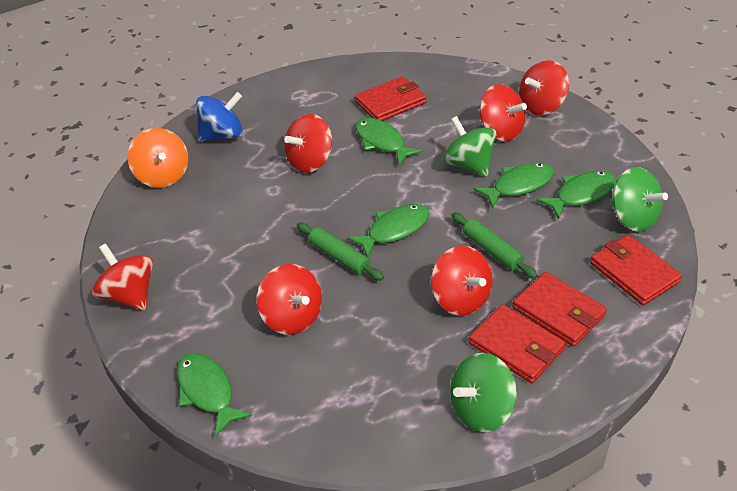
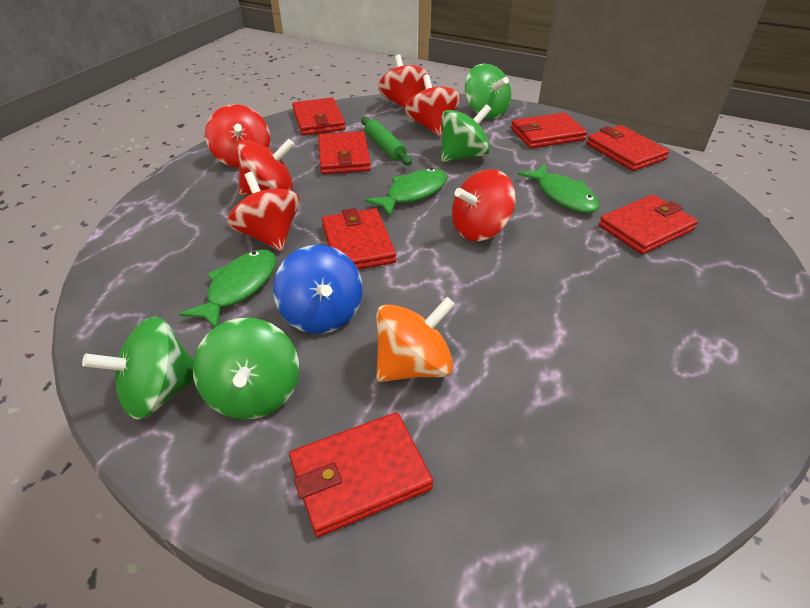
green fish: [177,353,252,437] [347,204,429,257] [355,118,423,165] [473,162,554,209] [536,171,616,219] = 5 -> [179,249,276,328] [365,168,447,217] [518,164,599,213] = 3
green rolling pin: [297,223,384,280] [452,212,538,279] = 2 -> [361,117,412,165] = 1
green spinning top: [443,116,497,177] [450,353,517,432] [610,167,668,232] = 3 -> [82,317,194,419] [193,318,299,420] [441,104,491,162] [465,63,511,119] = 4
red wallet: [355,76,426,121] [469,304,566,383] [512,272,607,347] [590,234,682,306] = 4 -> [289,412,433,537] [292,97,346,136] [318,131,371,174] [322,208,396,270] [511,113,587,148] [586,125,669,171] [599,194,698,254] = 7

